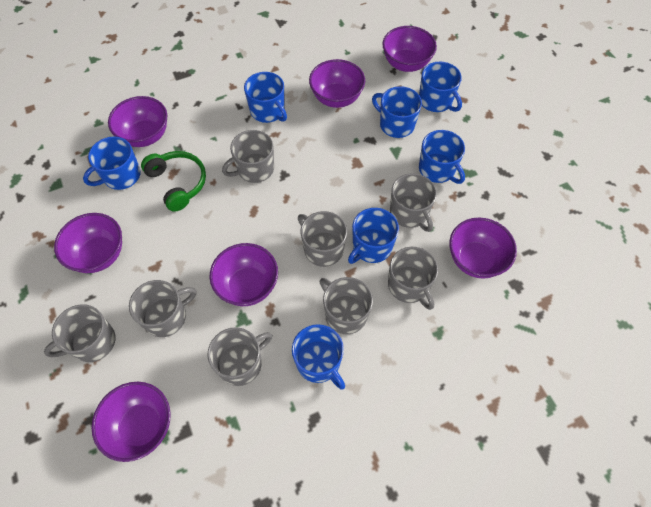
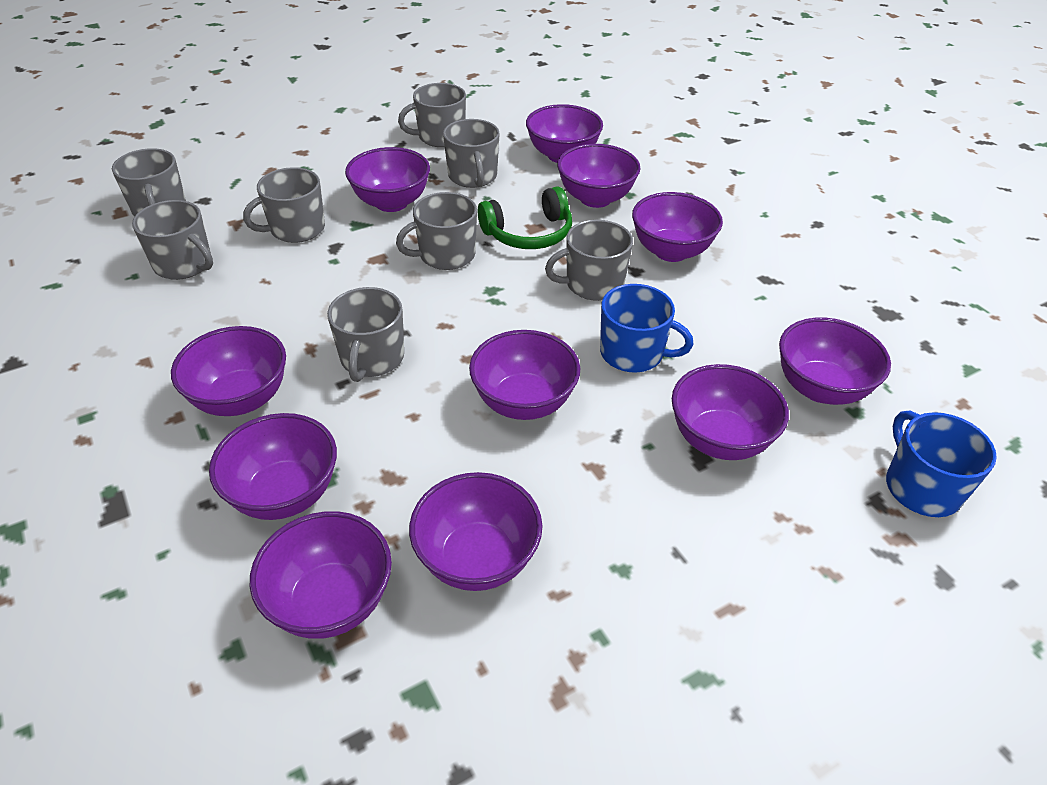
blue mug: [83,137,141,190] [244,72,287,123] [292,324,345,390] [348,208,399,264] [372,86,422,138] [419,62,462,112] [419,130,465,184] = 7 -> [600,284,693,373] [886,411,997,517] = 2
purple bowl: [54,213,122,273] [91,382,171,462] [108,96,167,147] [210,243,278,306] [309,59,365,108] [382,26,437,72] [449,218,517,279] = 7 -> [171,326,286,416] [209,413,337,520] [250,511,392,639] [345,147,430,212] [409,472,542,591] [469,330,580,420] [526,104,603,163] [557,144,640,208] [632,192,723,262] [672,364,789,460] [779,318,891,405] = 11

